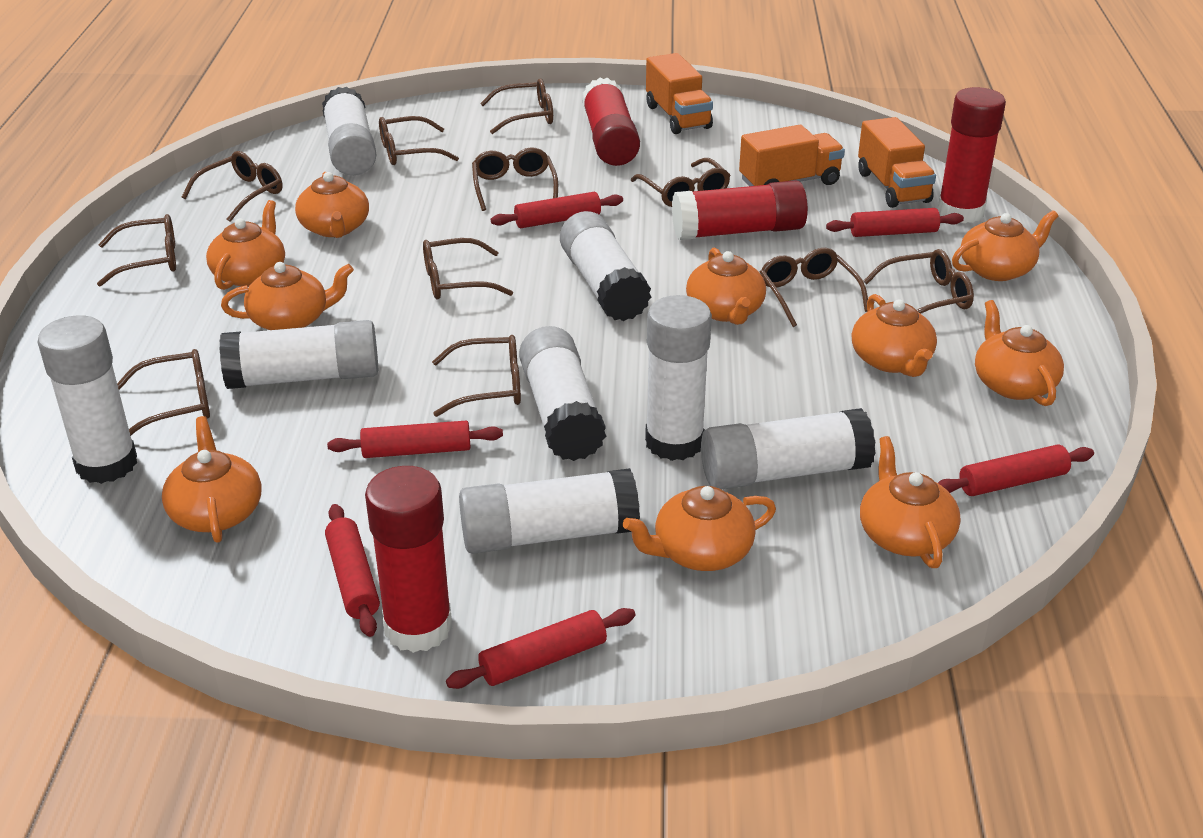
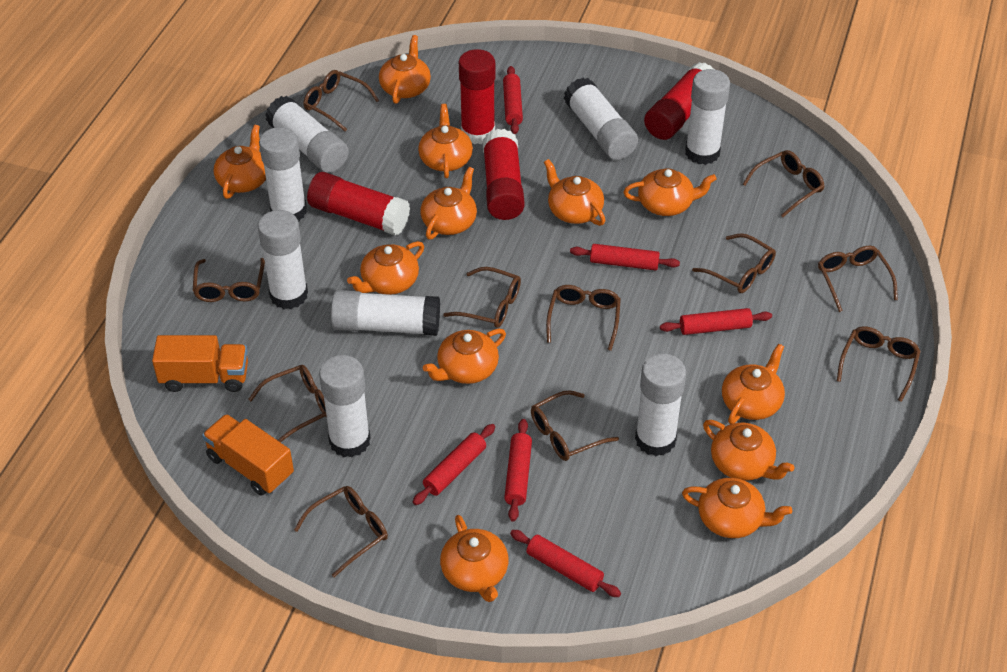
orange teapot: [162,416,261,543] [206,200,285,290] [221,262,354,330] [295,172,369,238] [623,486,776,571] [686,248,766,325] [852,294,937,377] [860,436,961,568] [952,210,1058,281] [975,300,1064,406] = 10 -> [214,125,266,199] [347,241,424,295] [379,35,431,104] [418,104,473,178] [420,167,477,240] [423,329,506,384] [440,515,509,602] [544,159,605,226] [623,168,717,216] [682,478,792,538] [703,420,794,481] [722,344,785,424] = 12
orange truck: [646,53,713,134] [739,125,845,186] [858,117,936,208] = 3 -> [152,335,248,392] [202,414,294,496] = 2

